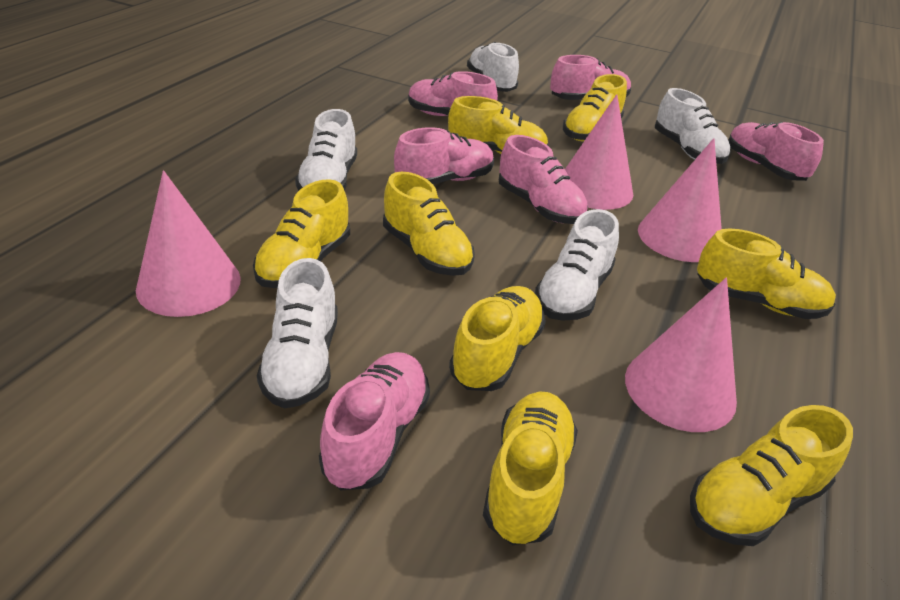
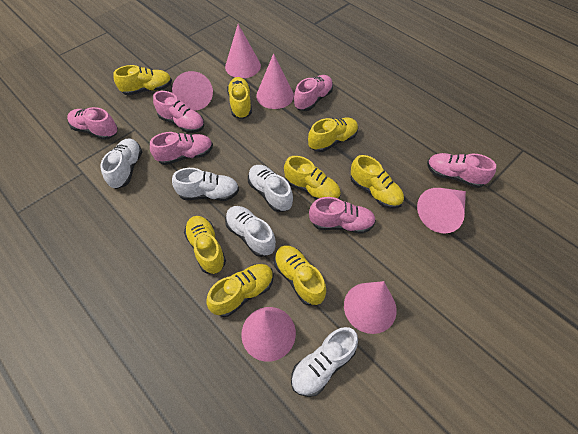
pink cone: [136,170,241,317] [565,94,633,210] [625,277,737,432] [638,138,722,262] = 4 -> [172,71,213,111] [225,24,261,78] [241,307,296,362] [256,53,294,109] [344,281,397,334] [417,188,466,234] = 6

